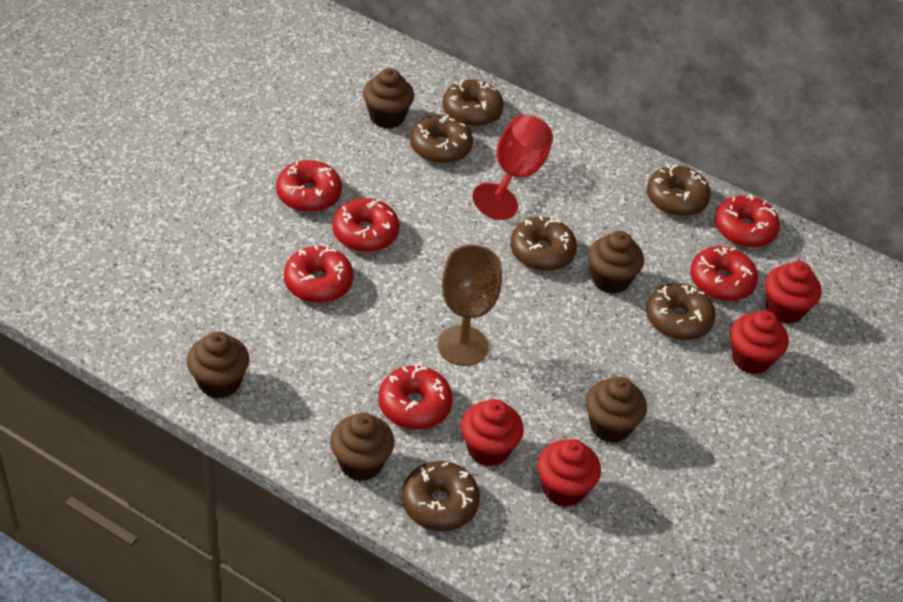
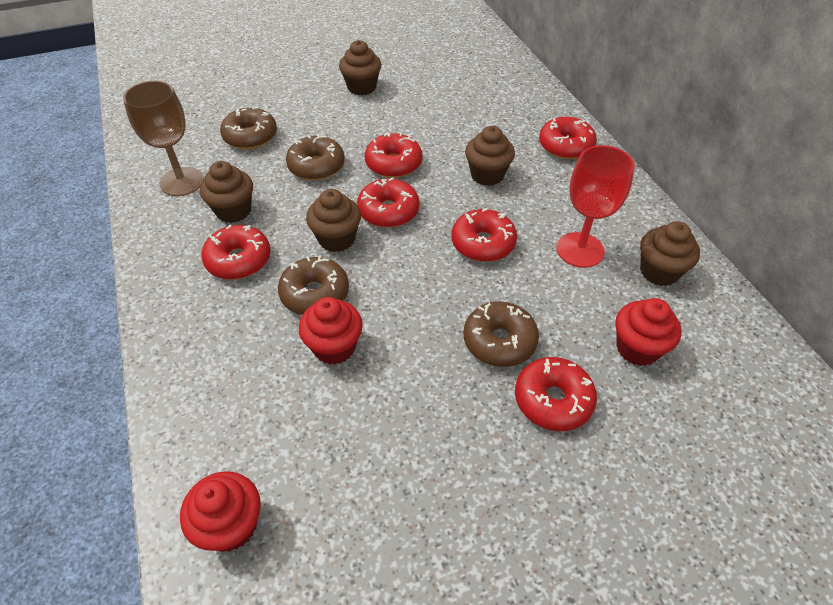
brown donut: [401,461,480,531] [410,114,473,164] [442,79,504,127] [510,216,577,271] [646,283,716,340] [647,165,711,216] = 6 -> [220,107,277,149] [278,255,349,315] [286,134,345,180] [464,302,539,367] = 4
red cupcake: [461,399,524,467] [537,439,601,507] [730,310,789,374] [765,261,822,324] = 4 -> [180,471,260,552] [299,297,363,365] [615,298,682,366] = 3

